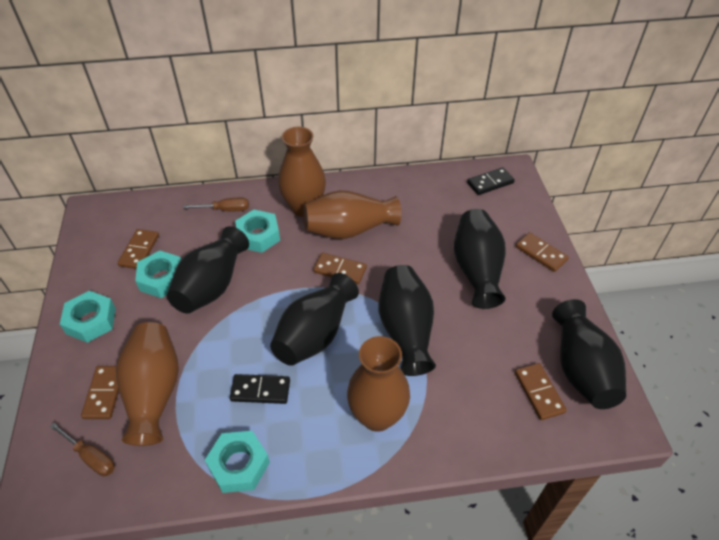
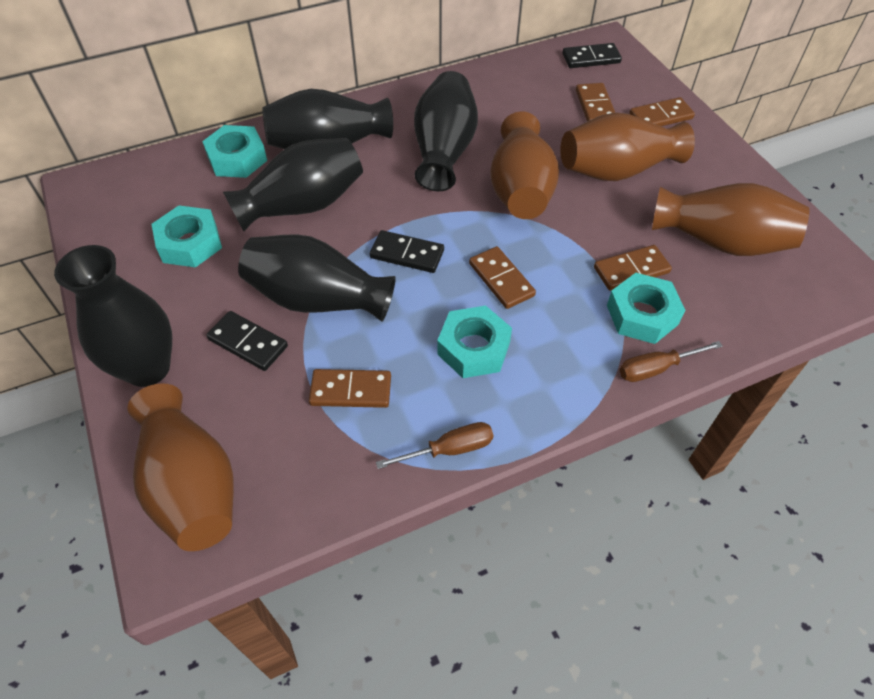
black domino: [230,374,290,404] [467,167,515,195] = 2 -> [206,311,288,371] [370,230,444,273] [562,43,622,68] = 3

